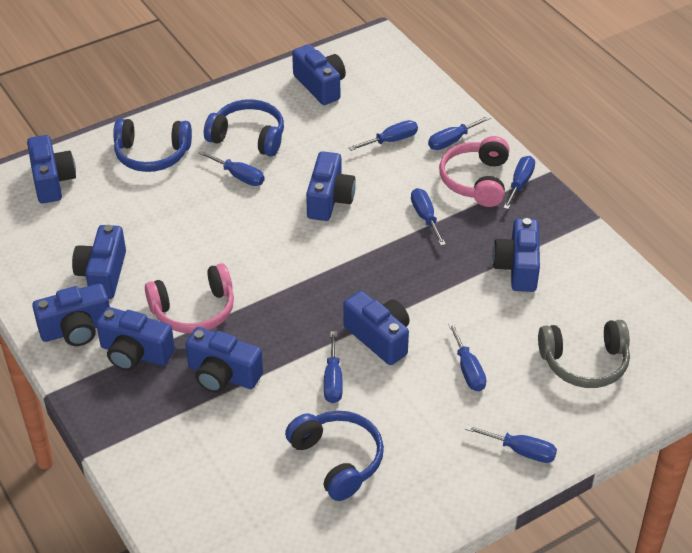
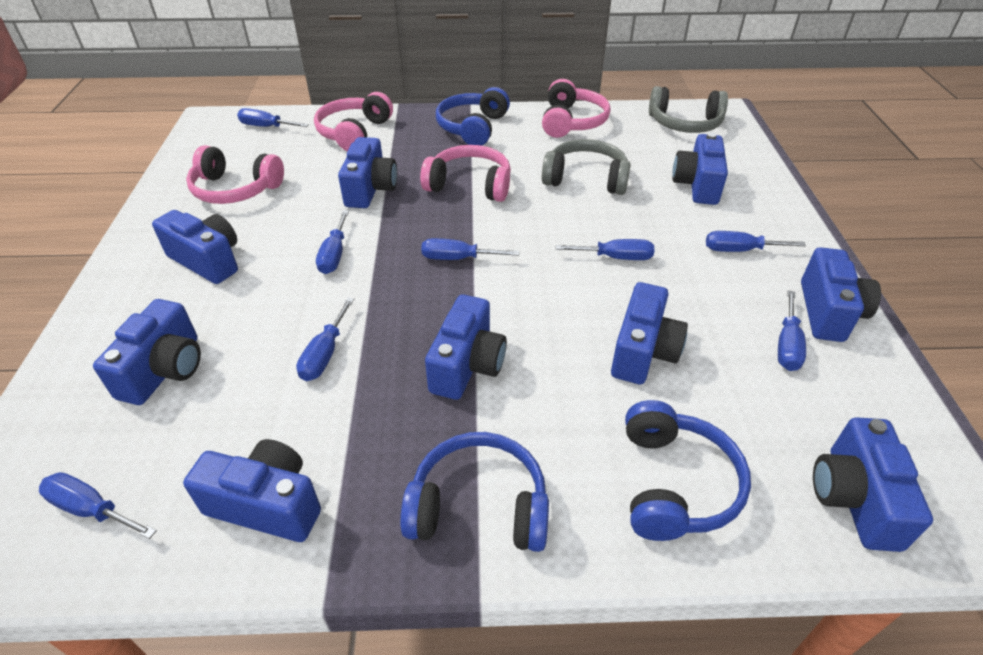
grey headphones: [538,320,630,388] = 1 -> [542,139,631,195] [649,86,728,133] = 2
pink headphones: [145,263,234,333] [439,136,509,207] = 2 -> [186,145,284,204] [314,92,393,151] [420,145,511,202] [542,79,610,138] = 4

